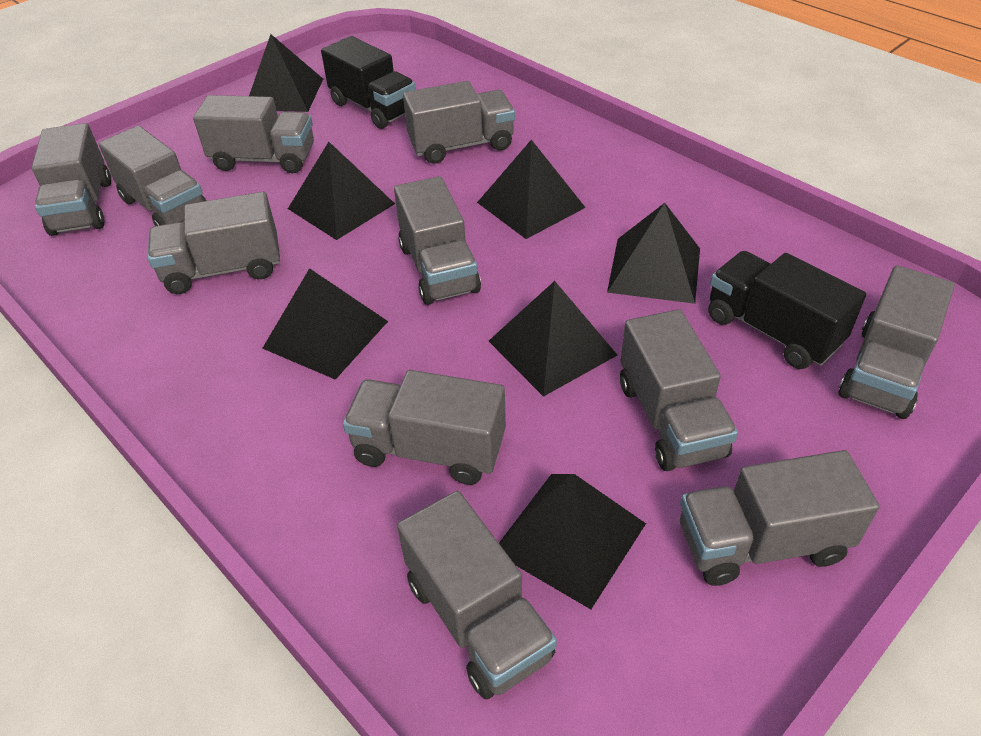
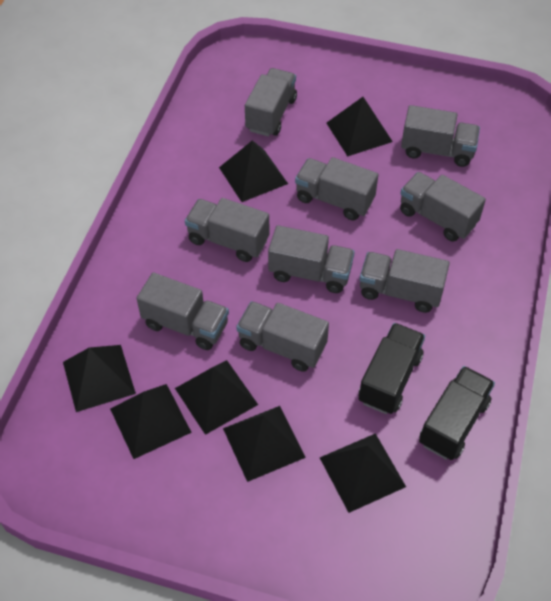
grey truck: [31,123,111,236] [99,126,207,226] [148,192,280,294] [193,95,314,174] [343,370,506,485] [394,176,481,305] [397,491,557,699] [403,81,515,164] [620,309,738,471] [680,450,879,586] [839,266,955,419] = 11 -> [136,273,229,350] [185,198,269,262] [236,301,329,372] [245,68,297,137] [268,225,355,293] [295,157,378,220] [359,249,450,313] [400,172,486,242] [401,105,480,167] = 9

